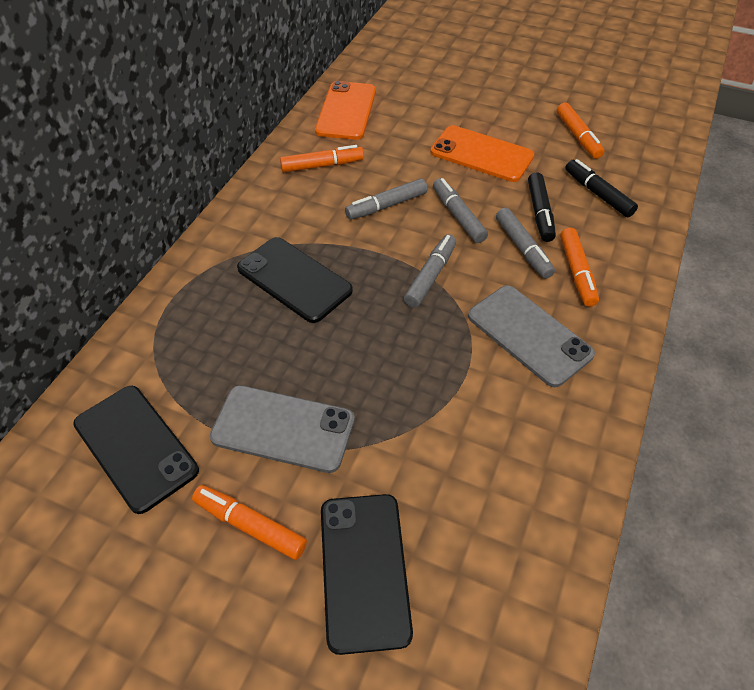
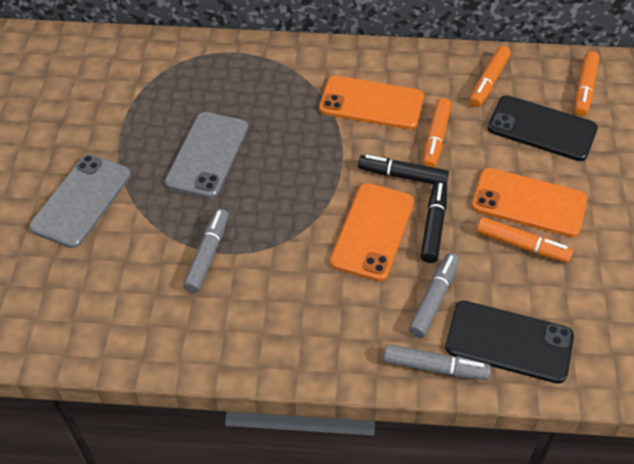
black phone: [73,386,199,514] [237,237,353,323] [321,494,413,655] = 3 -> [445,301,574,384] [487,95,598,161] = 2
grey marker: [345,179,428,220] [404,234,456,308] [433,178,488,243] [496,208,555,279] = 4 -> [183,209,229,293] [384,344,491,380] [408,253,459,338] = 3
orange phone: [315,81,376,140] [430,125,534,182] = 2 -> [319,76,424,129] [330,183,414,281] [471,168,587,237] = 3

